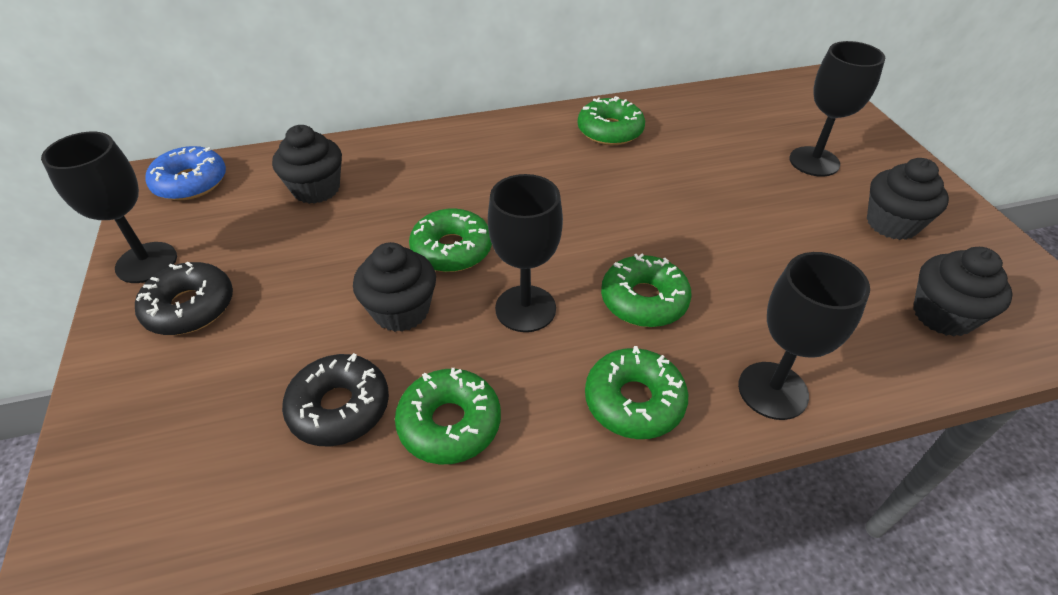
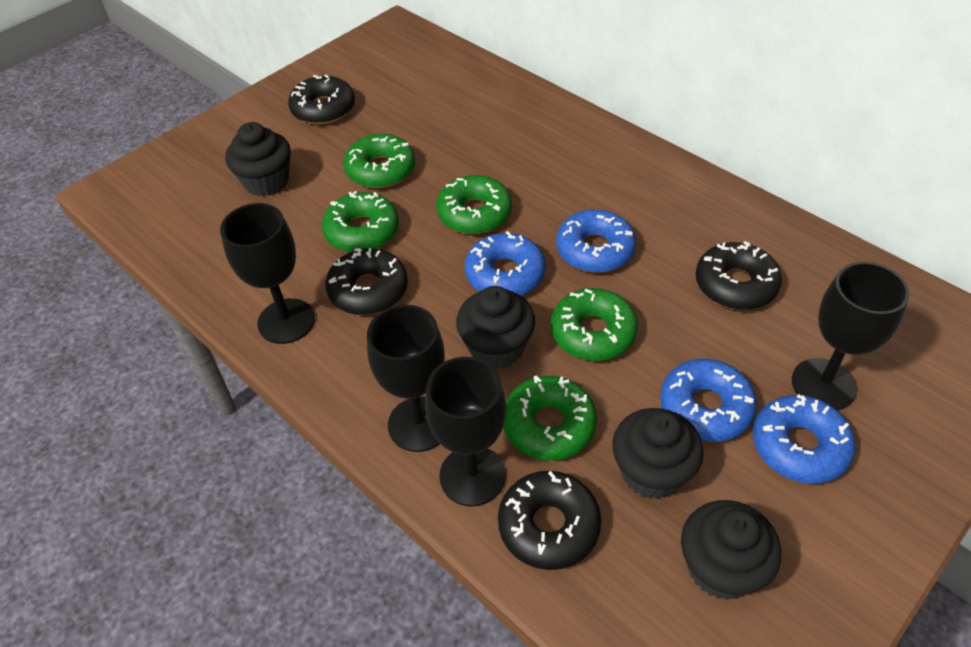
black donut: [135,261,233,335] [282,353,389,446] = 2 -> [288,75,355,125] [325,248,408,315] [498,471,601,570] [696,241,782,310] = 4
blue donut: [145,146,226,200] = 1 -> [465,231,546,296] [556,209,636,273] [660,359,757,442] [753,394,856,484] = 4

